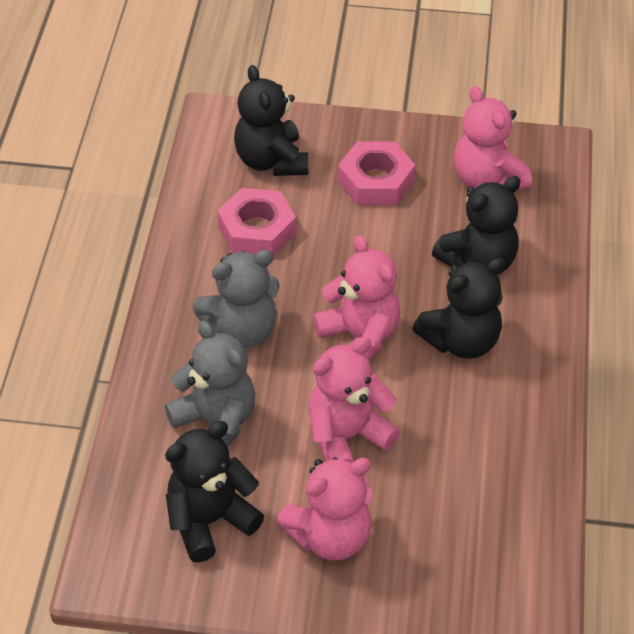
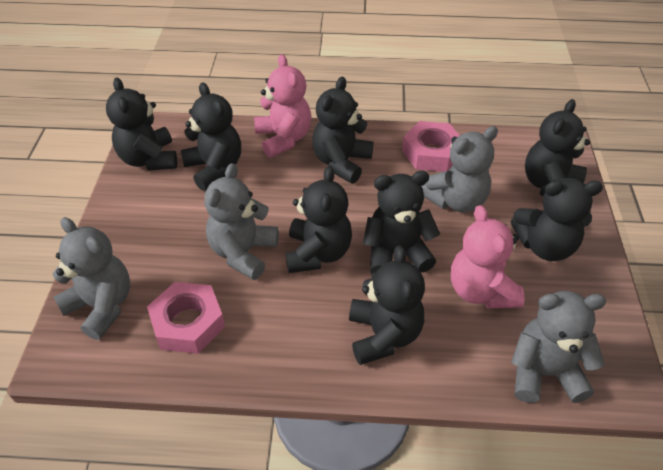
black teddy bear: [165,421,264,563] [234,65,308,176] [412,258,505,359] [432,176,521,274] = 4 -> [106,78,177,171] [181,82,241,191] [286,166,352,273] [312,77,373,183] [349,245,425,365] [363,171,440,274] [511,178,603,261] [525,99,590,196] = 8
grey teddy bear: [165,321,255,447] [193,250,280,348] = 2 -> [53,217,130,340] [204,163,279,280] [421,126,498,213] [511,291,606,403] = 4
pink teddy bear: [276,457,373,561] [308,337,400,464] [313,235,401,360] [454,86,532,190] = 4 -> [254,54,311,158] [451,205,524,309] = 2

